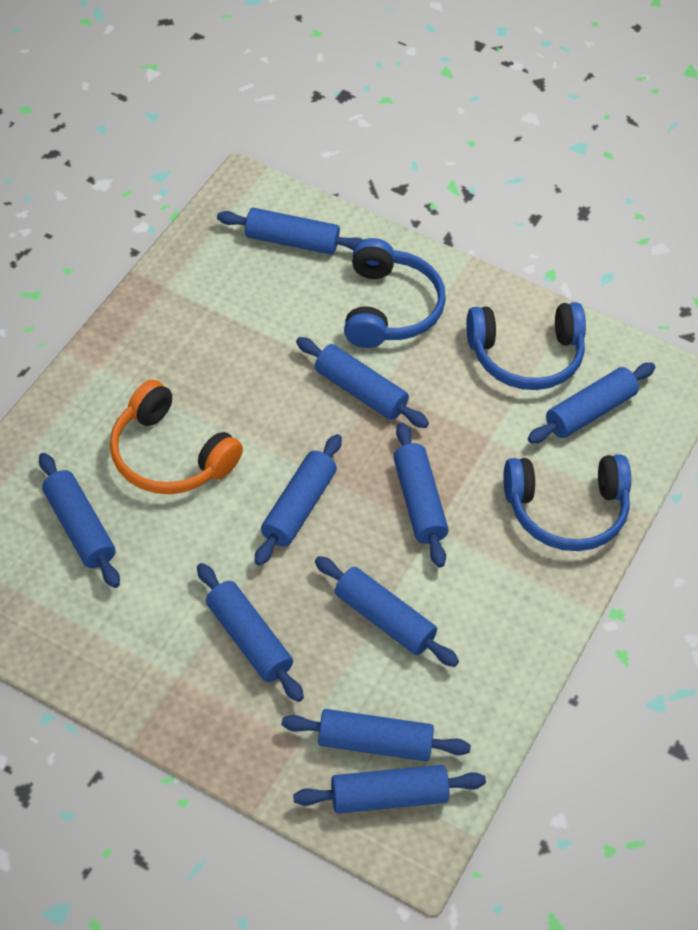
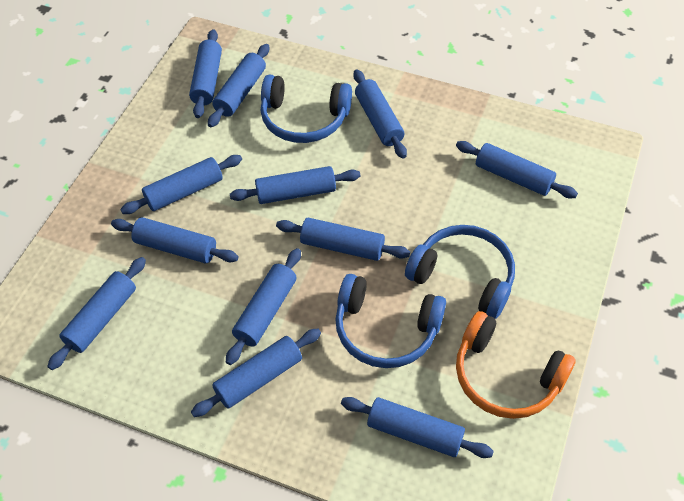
blue rolling pin: [39,453,120,588] [197,563,304,702] [217,208,363,255] [254,434,342,566] [282,709,471,761] [293,765,486,813] [296,337,429,428] [315,556,459,667] [393,422,449,568] [528,363,655,443] = 10 -> [47,257,146,370] [111,217,238,264] [120,155,242,214] [189,29,222,118] [191,328,321,417] [208,44,269,127] [226,248,301,365] [230,166,360,204] [276,218,410,261] [341,397,494,458] [353,69,407,158] [456,141,578,198] = 12

